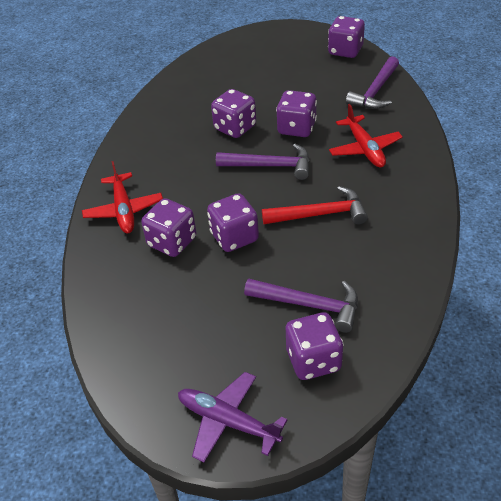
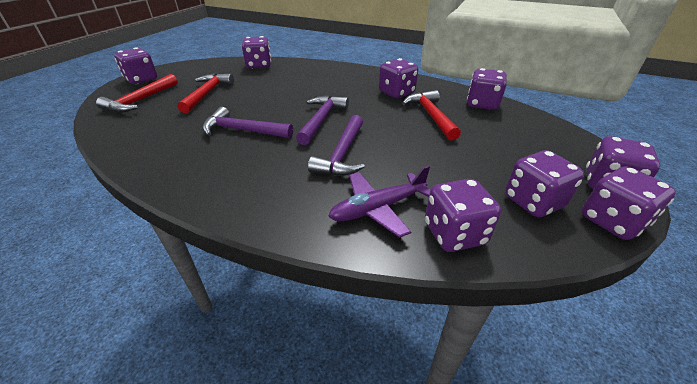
purple dice: [141,198,196,257] [207,193,259,252] [211,89,256,138] [276,90,317,137] [286,312,344,380] [328,16,365,58] = 6 -> [114,47,157,84] [242,36,271,69] [379,58,418,98] [425,179,501,252] [467,68,507,110] [505,150,584,218] [582,166,676,240] [586,136,660,190] = 8
red hammer: [262,186,368,224] = 1 -> [96,74,178,112] [177,73,234,113] [402,90,461,140] = 3
red plane: [82,161,163,233] [329,104,403,167] = 2 -> none = 0

